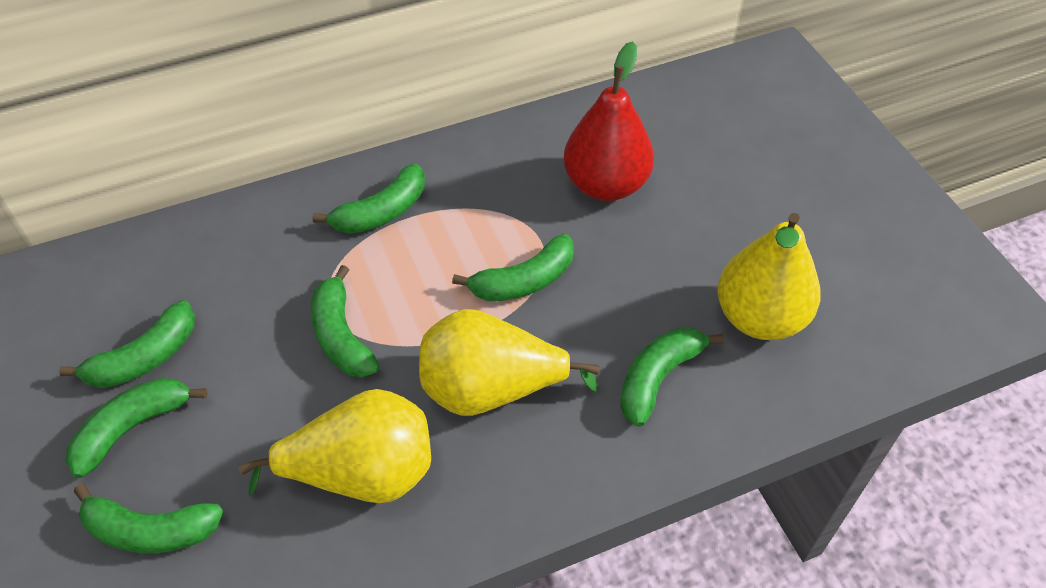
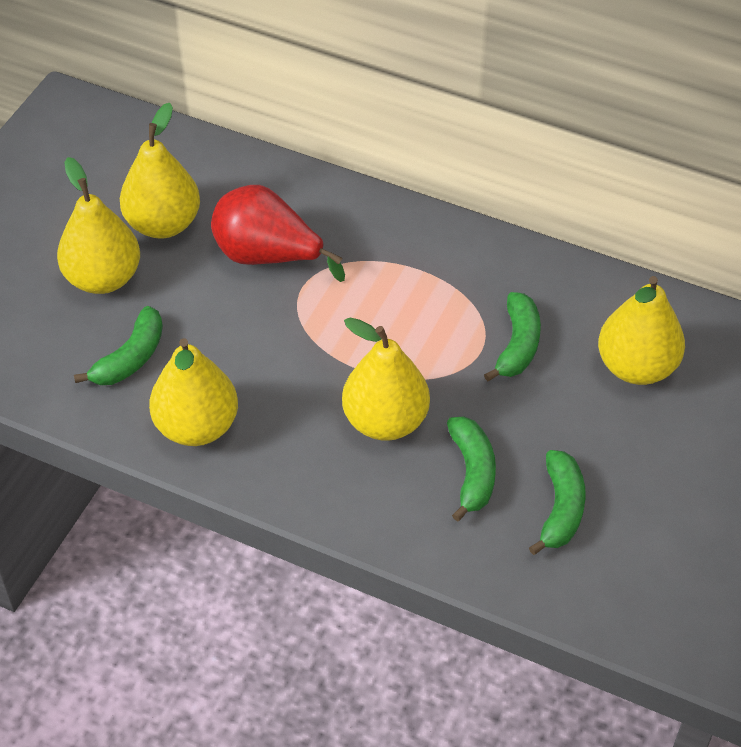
green banana: [59,300,195,388] [66,377,208,478] [74,484,223,553] [311,265,380,377] [312,163,425,234] [452,234,574,301] [620,327,724,427] = 7 -> [74,306,163,385] [447,416,496,522] [484,292,541,381] [529,450,586,555] = 4
yellow pear: [239,389,431,503] [419,309,600,416] [717,213,821,340] = 3 -> [57,157,140,294] [120,103,200,239] [149,338,238,446] [342,317,430,441] [598,276,685,385] = 5

